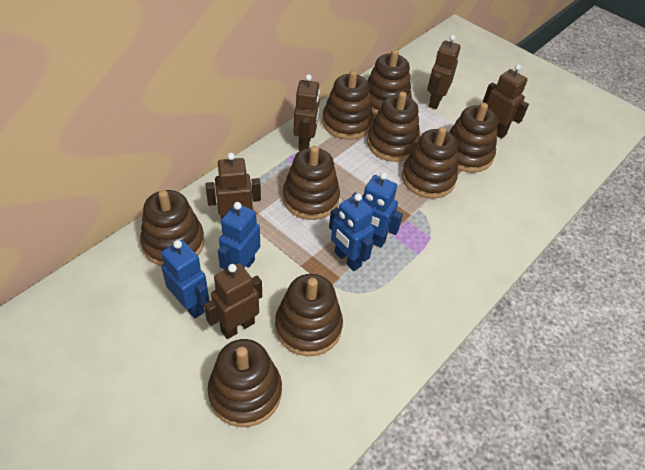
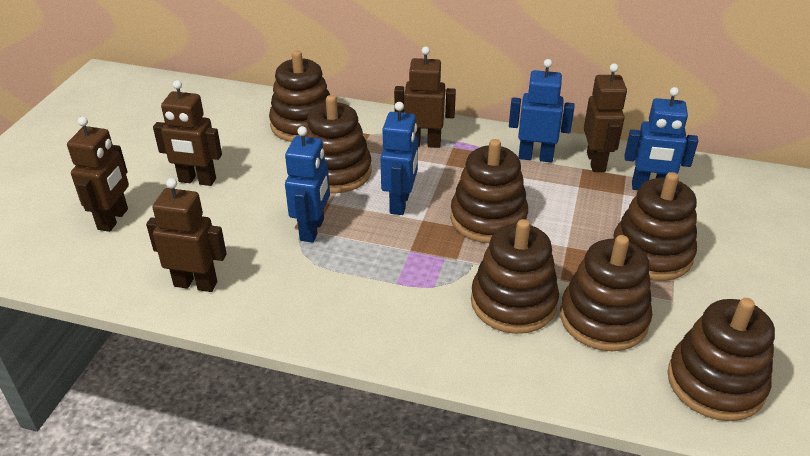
brown stacking toy: [140,190,205,266] [208,339,282,427] [275,274,343,356] [283,146,340,220] [322,70,374,140] [367,49,412,115] [367,91,420,162] [402,127,458,199] [449,103,498,173] = 9 -> [269,51,330,142] [305,95,372,193] [450,139,528,243] [471,219,559,334] [560,235,652,351] [613,172,697,281] [667,298,775,421] = 7

